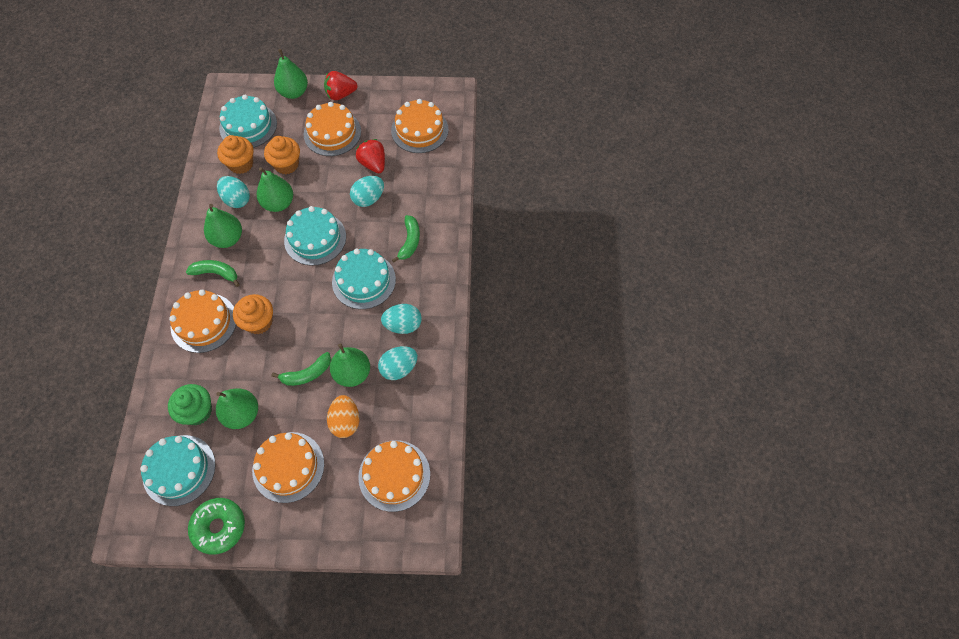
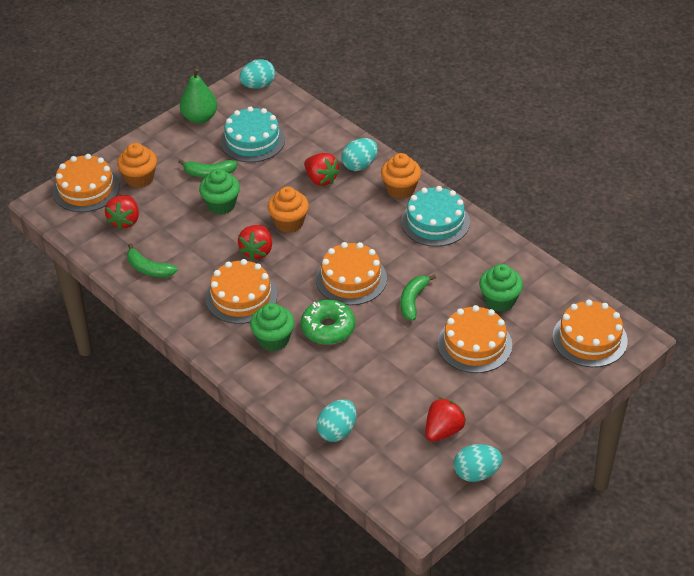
green cupcake: [168,384,212,425] = 1 -> [199,169,240,215] [250,303,295,351] [479,264,523,312] = 3
green pear: [204,204,242,248] [216,388,258,429] [257,167,293,212] [274,49,308,99] [330,343,370,387] = 5 -> [180,68,217,124] = 1
orange egg: [327,395,359,438] = 1 -> none = 0
red strawberry: [324,71,357,100] [356,139,385,173] = 2 -> [105,195,139,230] [238,225,272,260] [304,153,340,186] [425,397,466,442] = 4
turquoise cake: [140,435,216,506] [219,95,277,148] [284,206,346,266] [332,249,396,309] = 4 -> [220,106,285,162] [401,186,470,247] = 2

